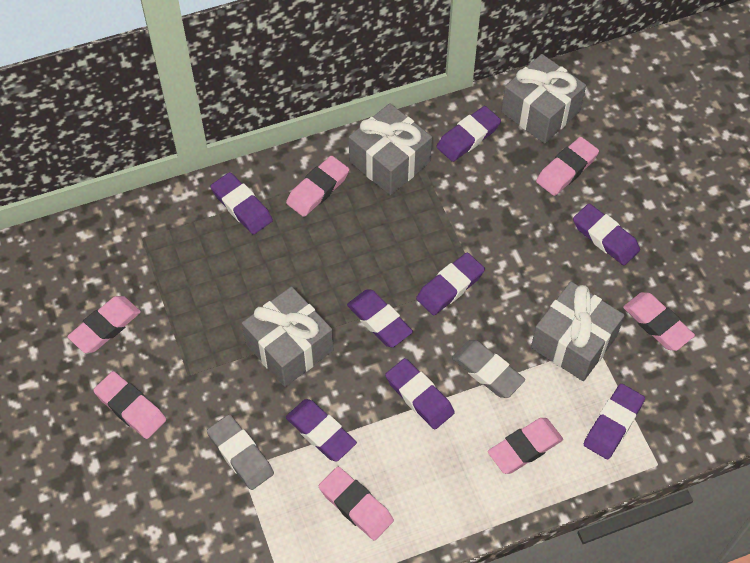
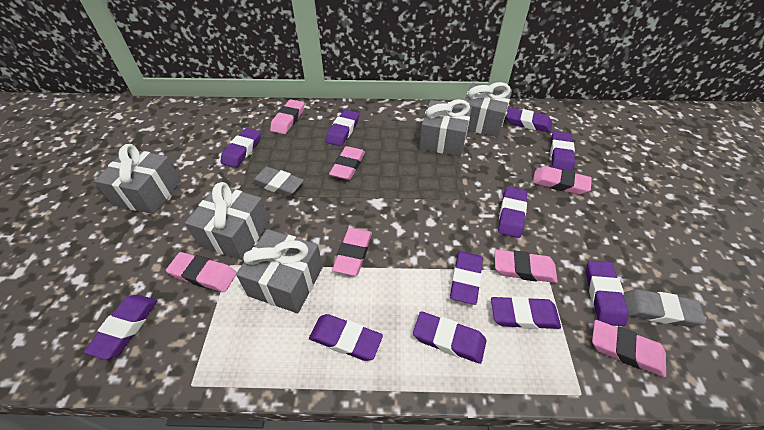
grey gift: [242,287,334,387] [349,103,432,195] [501,54,586,143] [531,282,625,381] = 4 -> [94,144,181,214] [185,182,270,260] [236,229,323,313] [419,99,472,157] [465,82,512,137] = 5
purple eraser: [211,172,273,235] [286,399,357,461] [347,289,413,347] [385,358,455,429] [416,252,485,315] [437,106,501,162] [573,203,640,265] [584,384,645,459] = 8 -> [84,295,157,360] [220,128,261,168] [309,314,383,361] [326,110,359,146] [413,311,486,364] [450,251,483,305] [491,296,561,329] [498,187,527,238] [507,108,552,133] [550,131,575,171] [586,260,629,326] = 11

